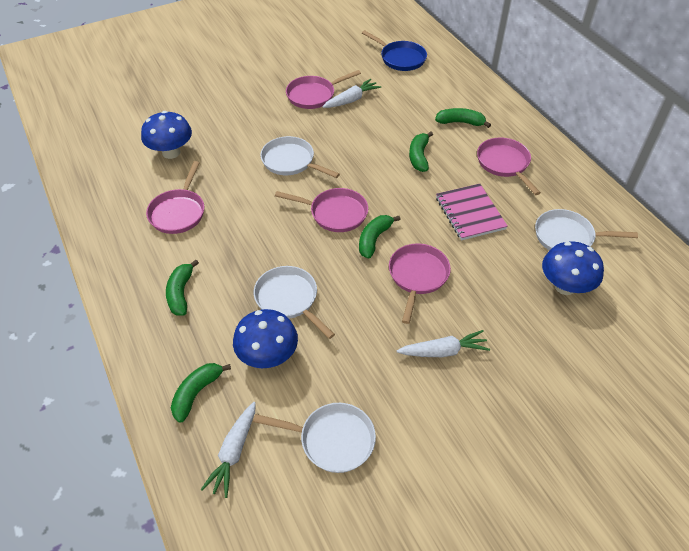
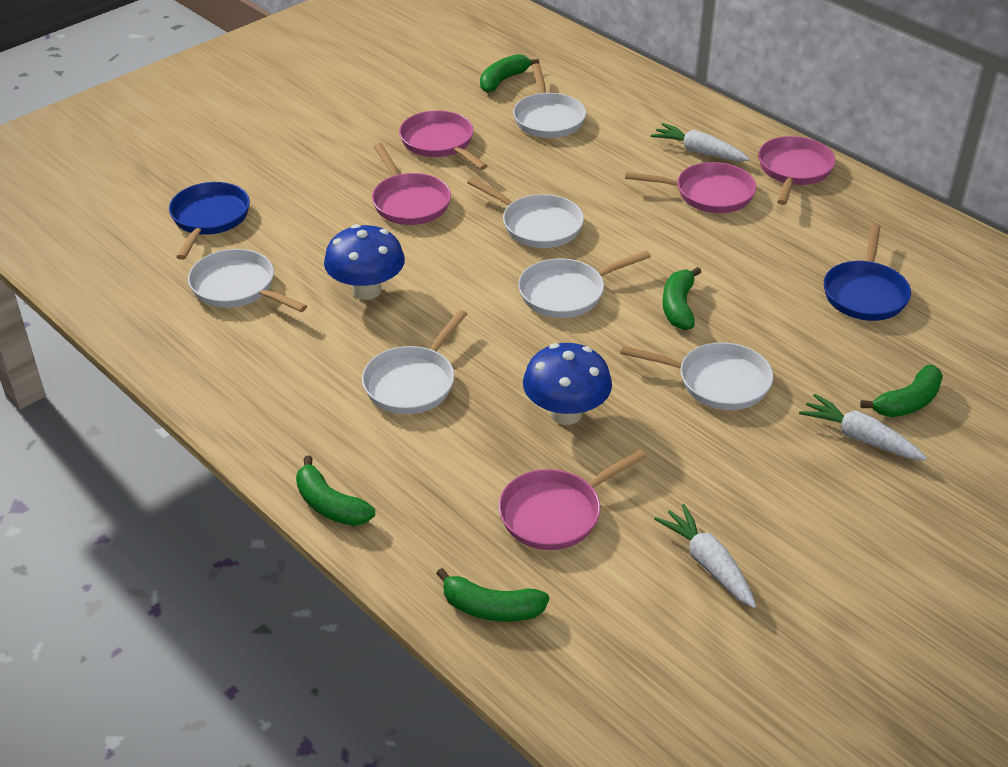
blue mushroom: [141,111,192,159] [233,309,298,368] [542,241,604,295] = 3 -> [324,224,405,300] [523,343,612,425] = 2
blue pan: [362,30,427,71] = 1 -> [169,182,250,260] [824,224,911,321] = 2
pink notebook: [436,184,508,240] = 1 -> none = 0
white pan: [253,403,376,473] [254,266,335,339] [260,136,340,178] [535,209,638,251] = 4 -> [188,249,307,312] [362,310,467,414] [467,178,584,248] [513,63,586,138] [518,251,651,318] [620,342,773,410] = 6

